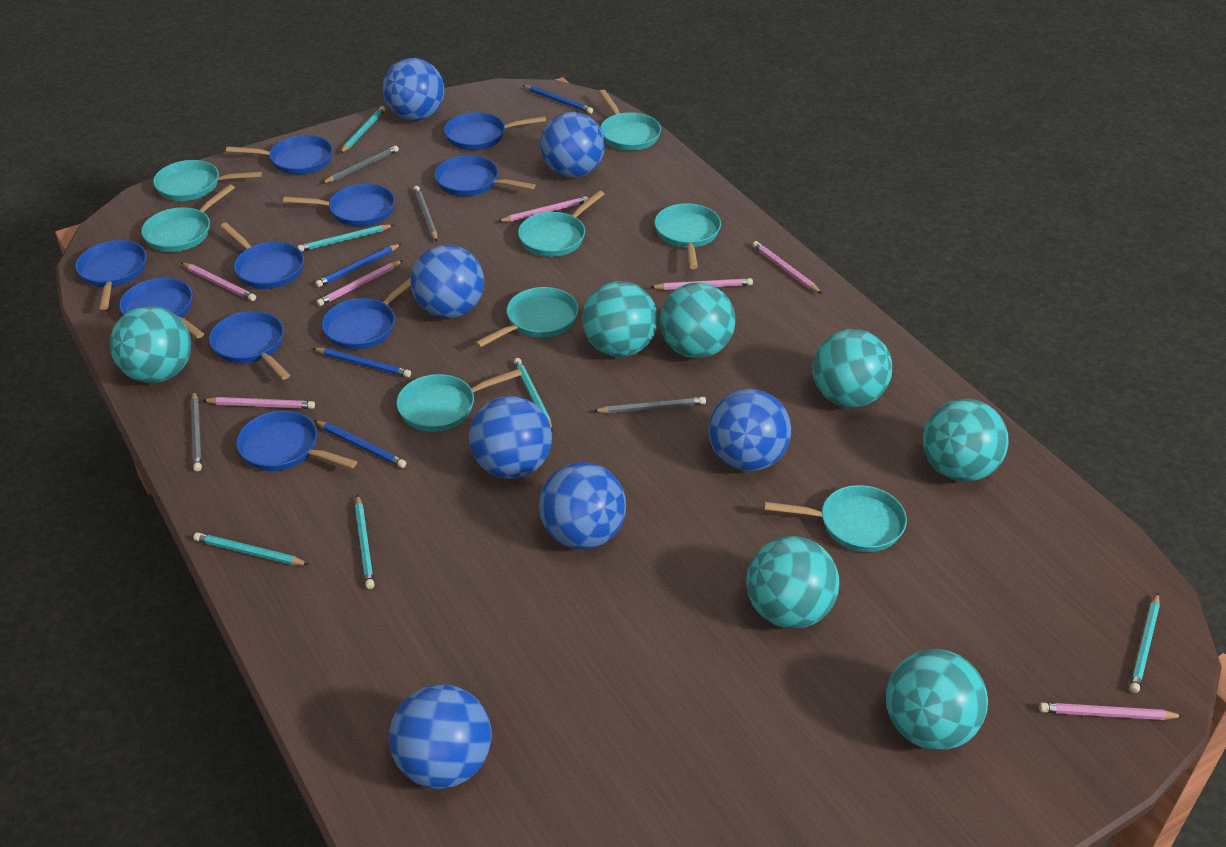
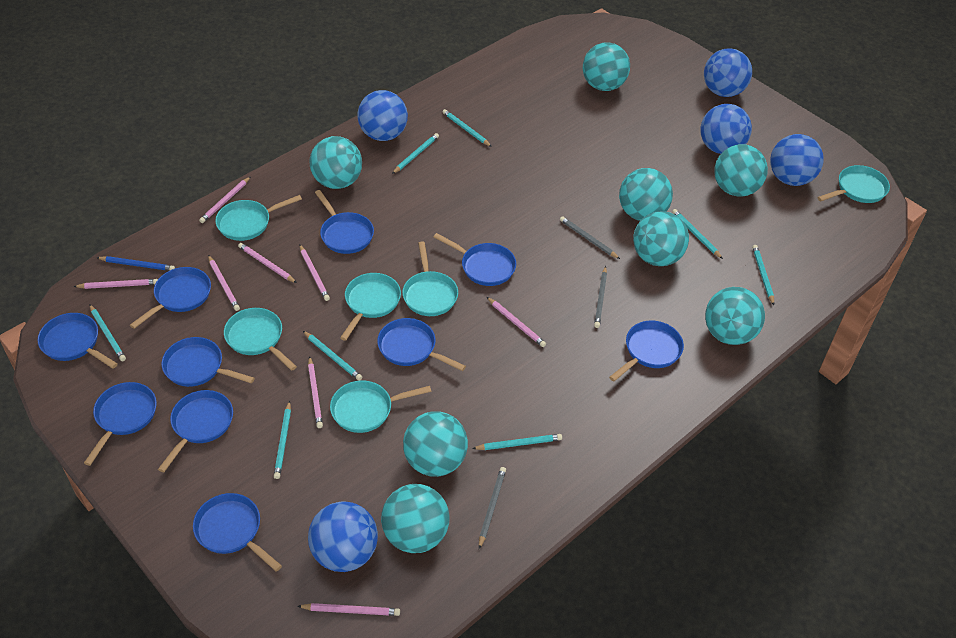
blue ball: [383,58,445,121] [389,684,491,789] [410,245,484,318] [469,396,552,479] [539,462,626,549] [540,112,605,178] [709,389,791,471] = 7 -> [308,501,378,572] [357,90,408,141] [700,104,752,154] [704,48,752,97] [770,134,824,186] = 5
blue pencil: [313,348,411,377] [314,420,406,468] [315,244,401,287] [522,85,593,114] = 4 -> [96,256,175,271] = 1
grey pencil: [191,391,202,471] [322,145,399,184] [413,186,437,242] [594,397,706,413] = 4 -> [479,467,506,549] [560,216,620,259] [594,266,607,328] = 3
pink pencil: [181,263,256,301] [203,397,315,409] [316,260,403,306] [498,196,588,222] [651,278,753,290] [752,241,822,294] [1039,703,1183,720] = 7 -> [73,279,158,289] [199,176,251,223] [208,255,240,311] [238,243,297,283] [298,603,400,616] [300,245,330,301] [308,356,323,428] [487,297,546,347] = 8
turquoise ball: [110,306,191,383] [582,281,658,357] [660,282,735,358] [747,536,839,629] [813,329,892,407] [886,649,988,750] [923,399,1008,482] = 7 -> [310,136,362,189] [381,484,450,553] [403,411,468,477] [583,42,630,91] [619,168,673,221] [633,211,689,266] [705,287,765,345] [714,144,768,197] = 8
turquoise pan: [141,184,235,252] [153,160,262,201] [396,368,522,432] [475,287,578,348] [518,191,604,257] [599,90,661,151] [654,203,721,269] [764,485,907,552] = 8 -> [215,195,302,241] [224,308,297,371] [330,381,431,433] [340,273,401,341] [402,241,458,316] [817,165,890,203] = 6
turquoise pencil: [193,533,309,565] [297,225,394,252] [340,106,385,153] [355,494,374,589] [514,358,552,432] [1130,593,1160,693] = 6 -> [89,304,126,361] [274,401,291,479] [303,331,362,381] [392,133,439,174] [443,109,492,147] [472,434,562,450] [672,209,723,259] [752,245,774,305] = 8

